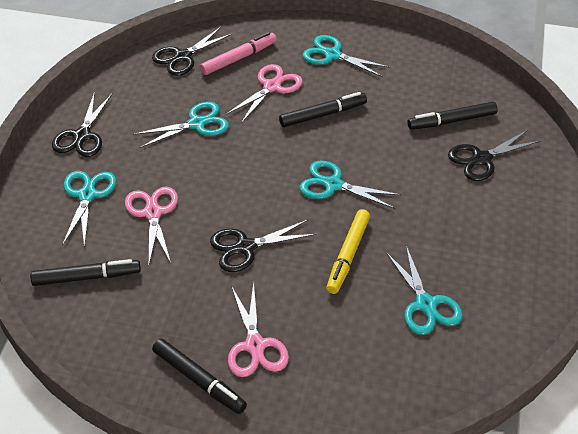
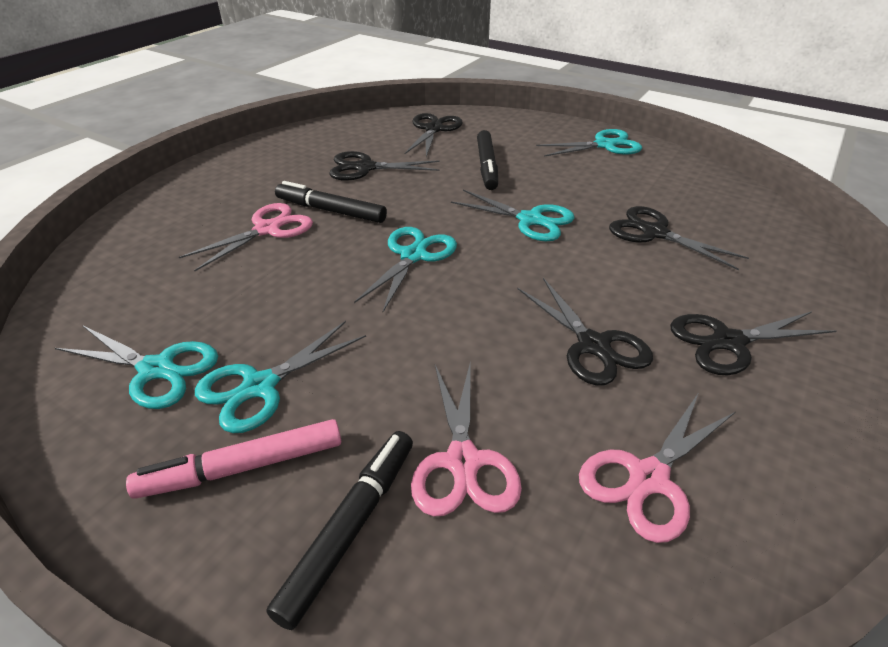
black marker: [30,259,141,286] [152,339,247,414] [279,92,367,127] [407,102,498,130] = 4 -> [266,431,413,630] [275,181,387,223] [477,130,498,190] = 3
black scissors: [52,91,112,157] [152,26,233,76] [210,220,316,272] [448,130,541,181] = 4 -> [329,151,439,181] [405,113,463,157] [518,278,653,386] [609,206,749,270] [670,311,837,375] = 5
yellow marker: [326,209,370,294] = 1 -> none = 0

